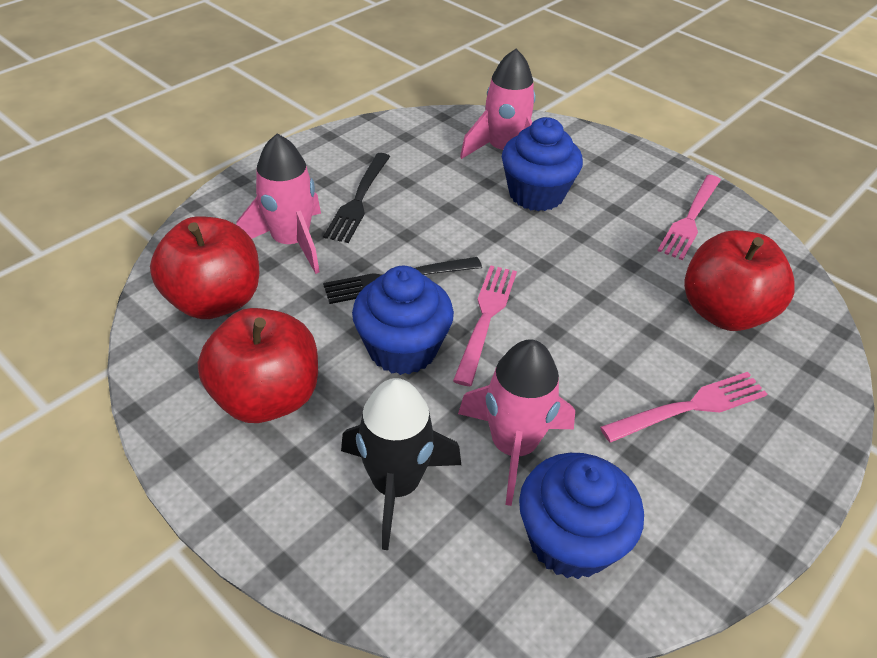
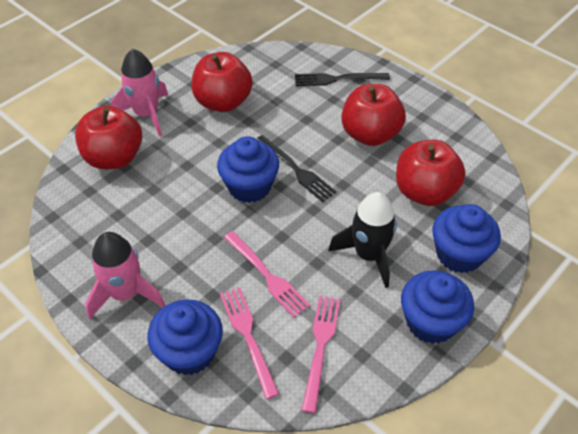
blue cupcake: [352,266,454,375] [502,117,583,211] [519,453,644,579] = 3 -> [148,299,223,375] [217,136,279,203] [401,270,474,344] [432,204,501,273] = 4
pink rocket: [236,134,321,274] [458,339,575,506] [460,49,536,159] = 3 -> [85,232,165,319] [111,49,168,136] = 2
red apple: [150,216,259,319] [198,308,318,423] [684,230,795,331] = 3 -> [75,105,142,169] [192,52,253,112] [341,84,406,146] [396,140,466,206] = 4

